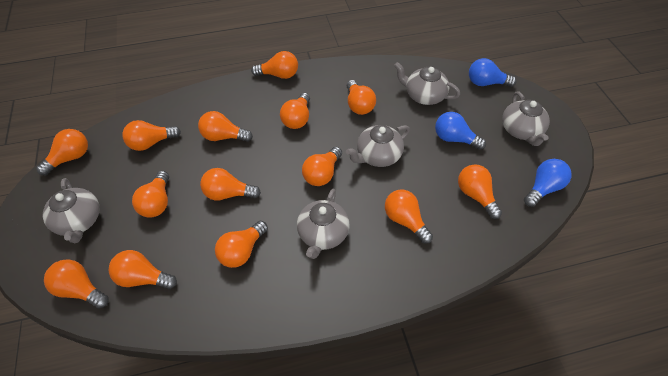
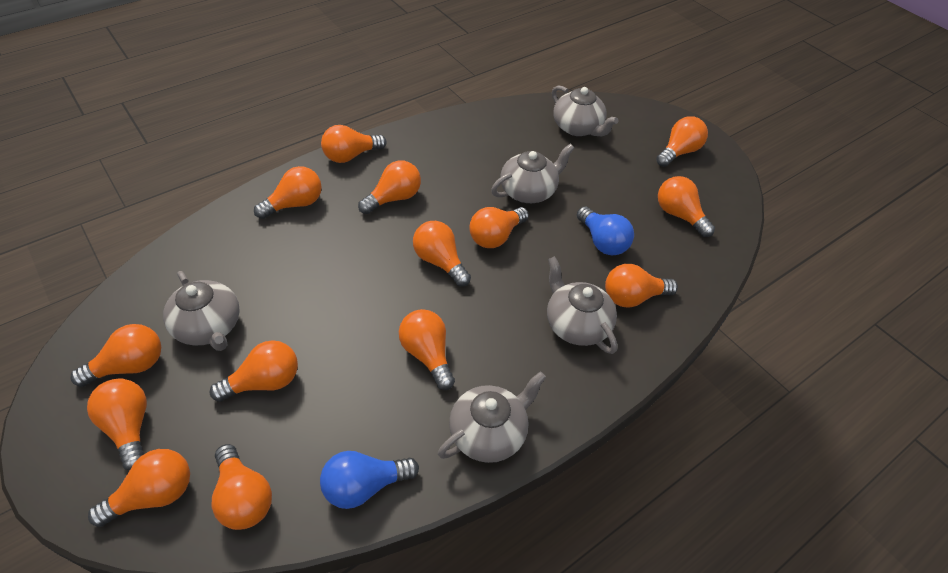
blue light bulb: [435,112,486,150] [469,58,517,87] [524,159,572,207] = 3 -> [320,451,419,509] [577,206,634,256] = 2

